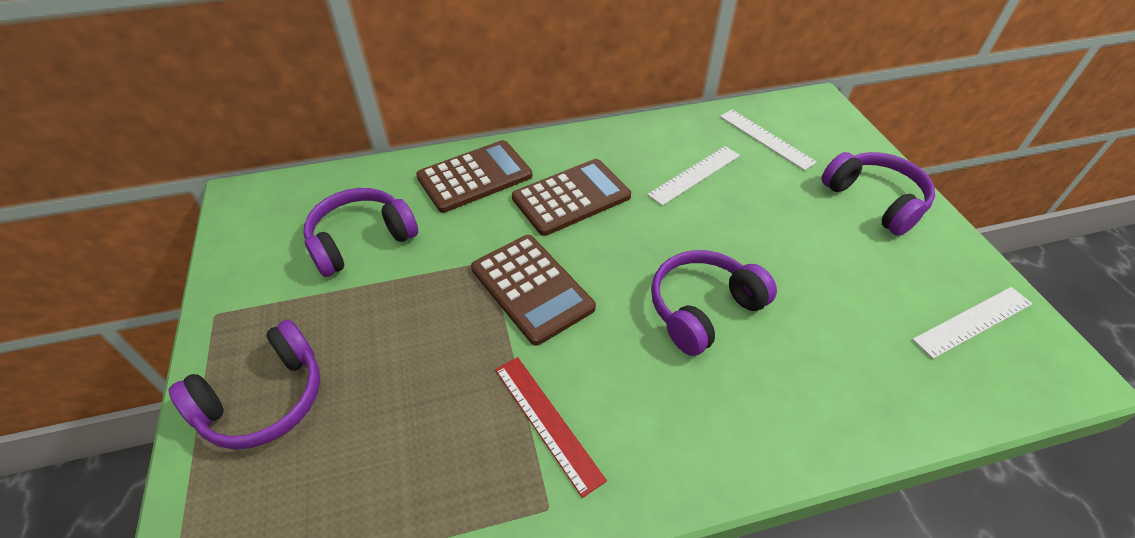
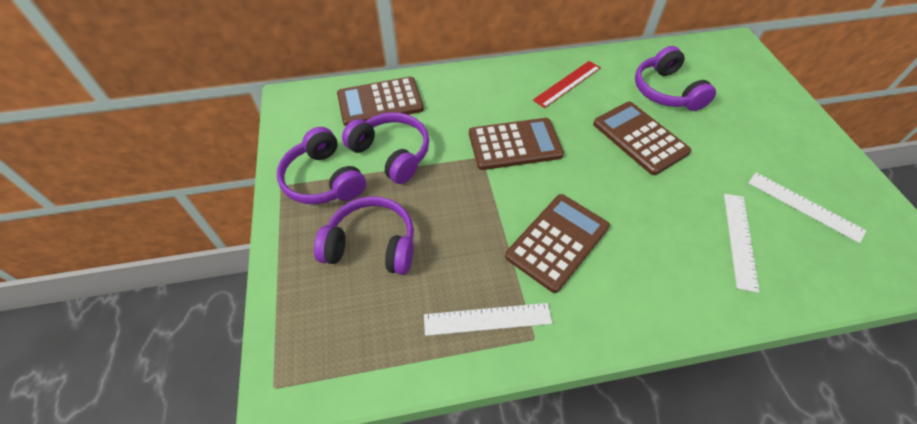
brown calculator: [416,140,532,213] [471,235,596,346] [512,159,631,236] = 3 -> [337,77,424,126] [469,118,564,170] [505,194,610,293] [593,102,691,175] = 4

